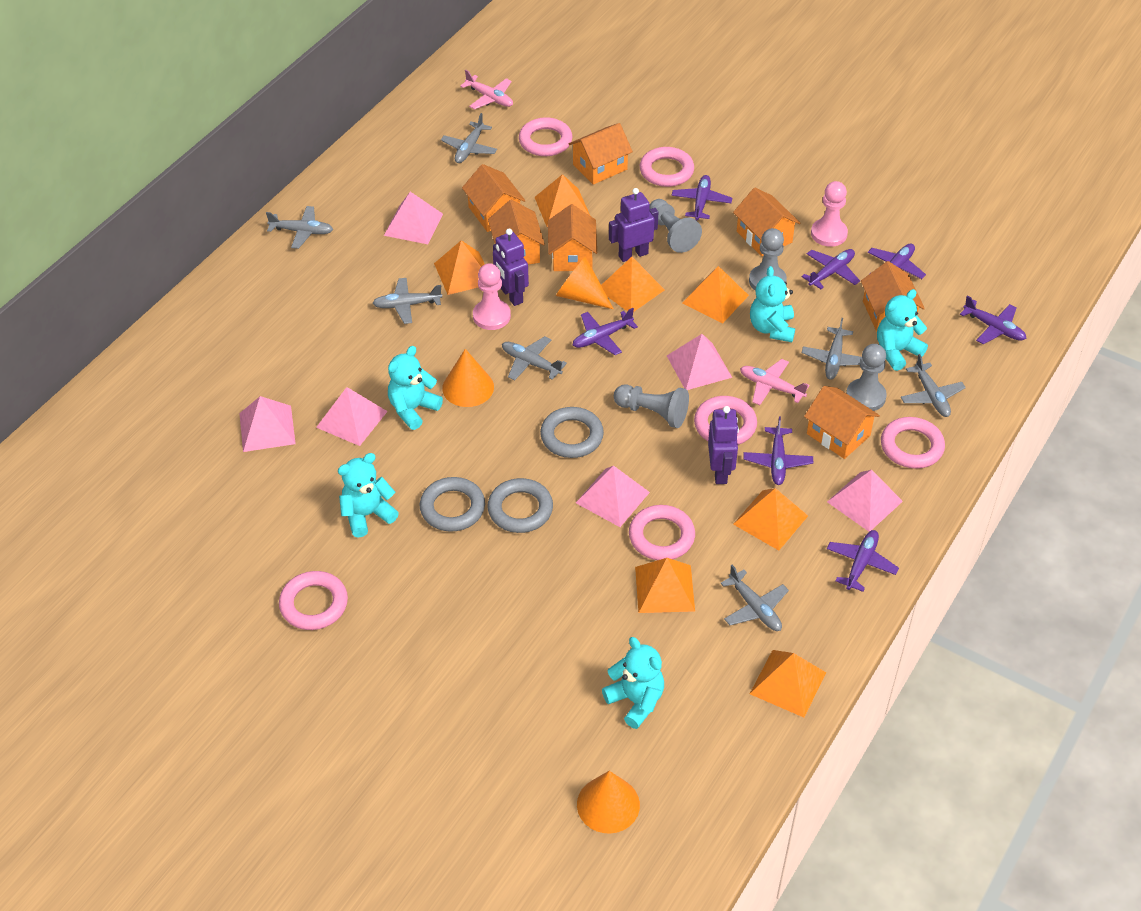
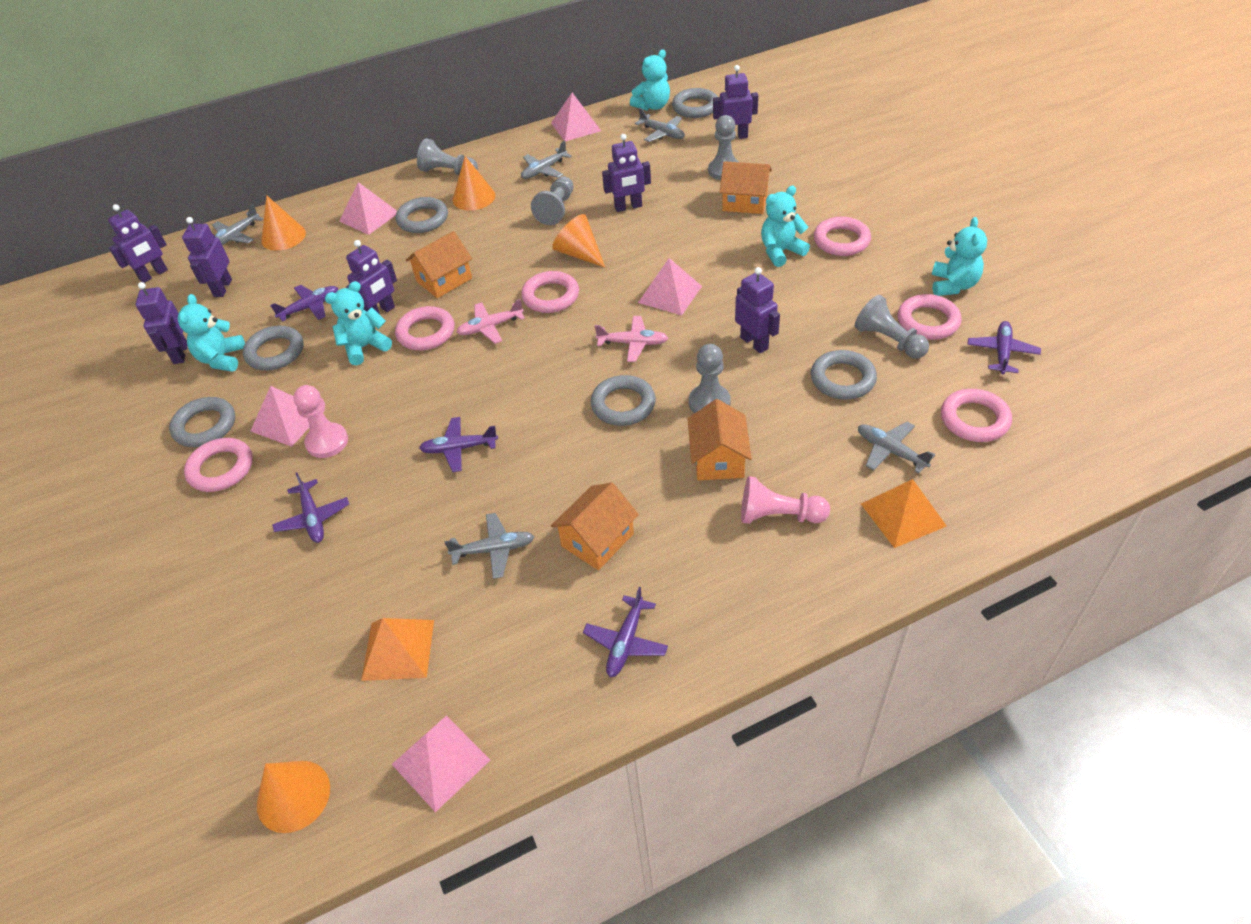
grey pawn: [614,384,689,428] [649,199,702,253] [749,228,787,291] [846,344,887,411] = 4 -> [417,138,478,175] [531,176,573,225] [689,344,731,413] [708,115,739,180] [855,295,929,358] = 5
grey plane: [266,206,333,249] [372,278,442,324] [441,113,497,163] [502,336,567,381] [720,565,789,631] [802,318,861,380] [901,354,966,417] = 7 -> [212,204,263,245] [444,513,535,579] [521,141,572,179] [635,108,685,142] [858,422,935,473] = 5
grey ring: [420,477,485,532] [488,478,553,533] [540,407,604,458] = 3 -> [169,397,235,447] [243,326,304,370] [396,197,448,233] [591,375,656,426] [672,88,718,118] [811,350,877,400] = 6
orange cone: [442,349,494,407] [556,256,614,309] [577,771,640,833] = 3 -> [257,761,330,833] [261,195,306,251] [453,156,495,210] [552,214,605,268] = 4
orange house: [462,164,526,232] [488,199,545,265] [548,204,597,271] [569,123,633,185] [733,188,800,256] [804,386,880,459] [861,261,925,332] = 7 -> [406,231,472,298] [551,483,639,570] [688,399,752,480] [720,161,772,214] = 4
orange pyramid: [434,240,485,295] [534,174,590,227] [601,257,665,312] [635,558,695,613] [682,266,749,323] [733,488,808,550] [750,650,826,717] = 7 -> [361,618,434,681] [861,479,947,548] = 2
pink pyramid: [239,396,296,452] [316,387,388,446] [384,192,443,244] [576,466,650,527] [667,334,732,390] [827,470,903,532] = 6 -> [251,386,325,447] [339,182,397,235] [392,716,490,812] [551,93,601,141] [638,258,702,315] = 5
purple plane: [573,308,638,355] [672,175,732,220] [743,416,813,485] [802,249,860,289] [827,530,899,592] [868,244,926,279] [960,296,1026,344] = 7 -> [270,285,338,322] [272,472,349,543] [419,417,498,472] [583,587,668,677] [967,321,1041,374] = 5
purple robot: [493,229,529,306] [609,188,658,262] [708,406,739,484] = 3 -> [108,204,168,283] [136,282,187,364] [182,217,232,297] [346,240,397,315] [602,134,651,212] [713,65,758,139] [735,267,780,353] = 7

